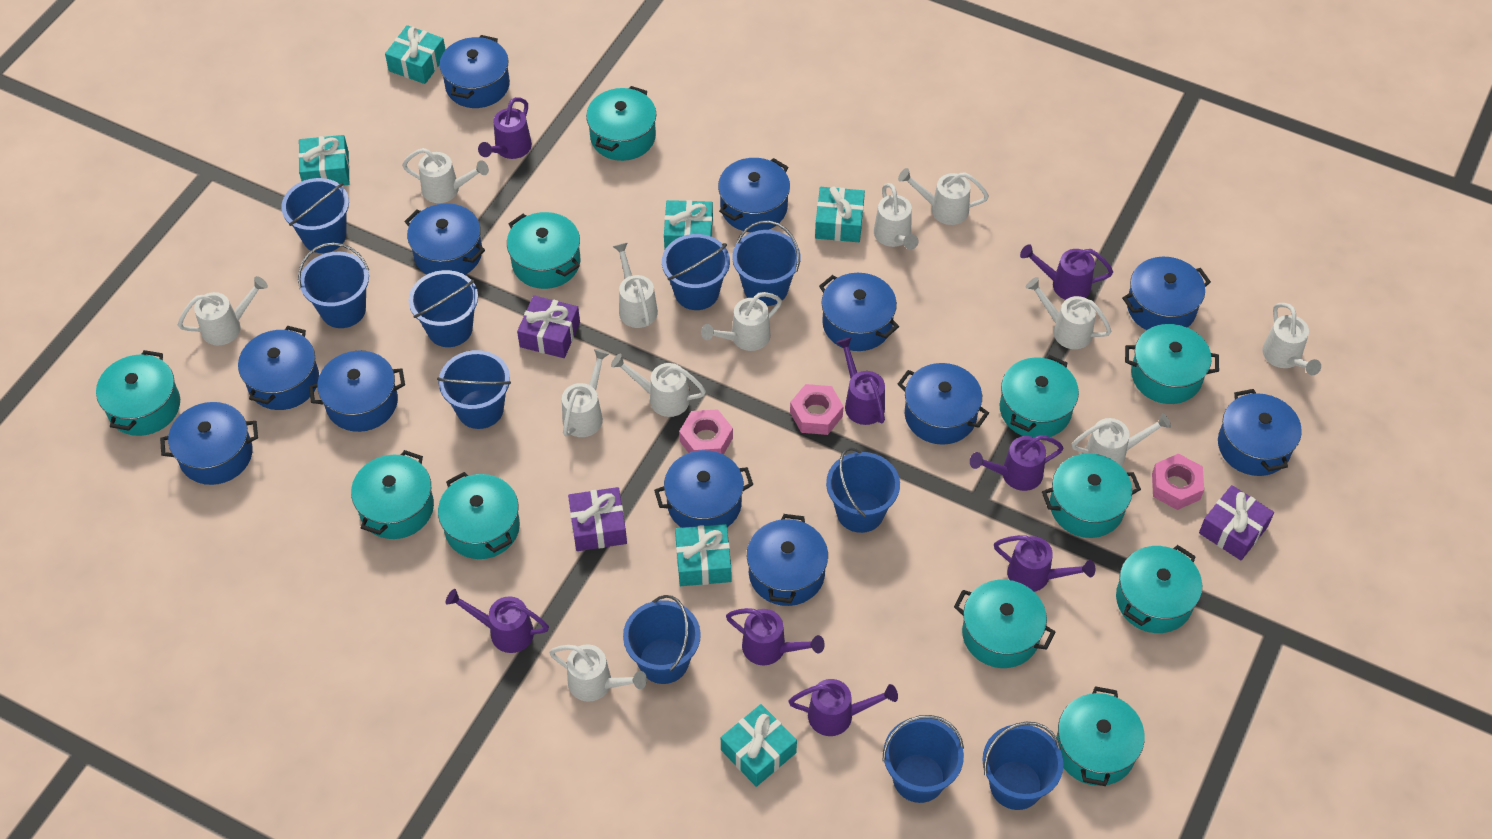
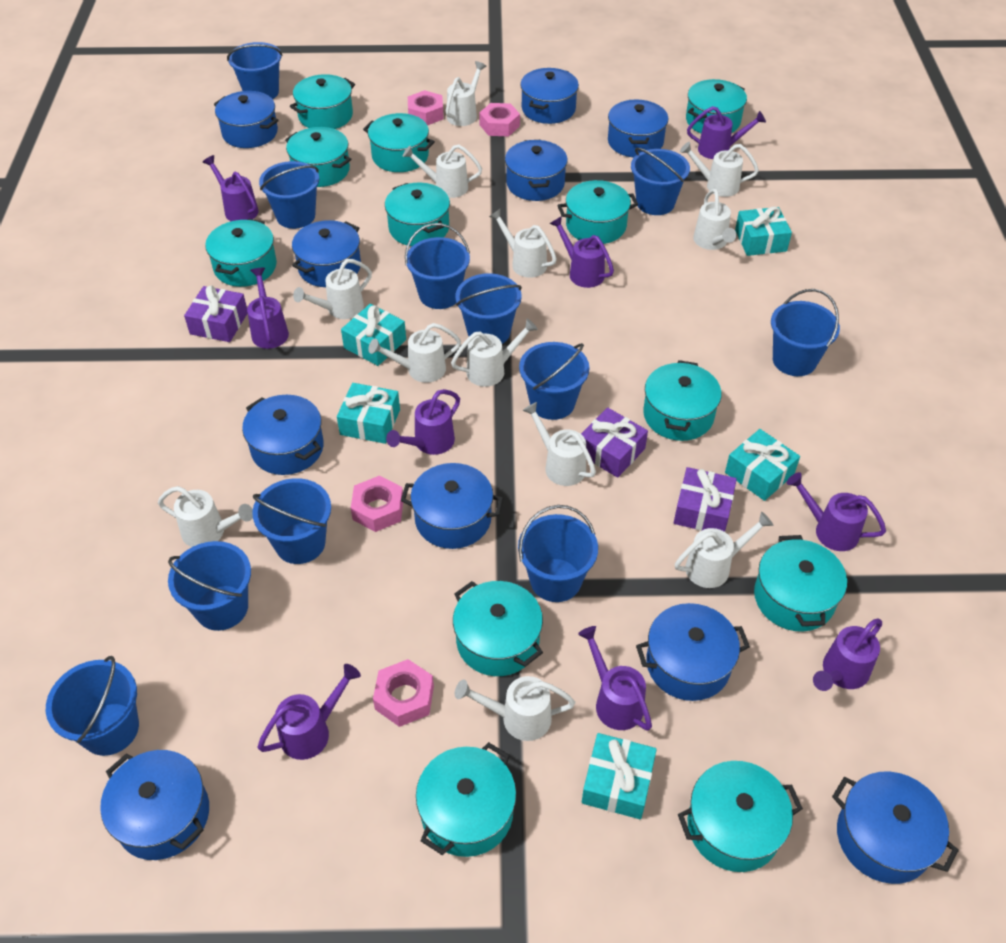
blue bucket: [281,178,349,253] [298,243,369,328] [408,270,478,347] [437,350,511,429] [623,595,701,684] [662,234,730,310] [732,221,801,306] [826,447,900,533] [883,715,964,803] [983,722,1064,810] = 10 -> [46,656,139,756] [168,541,251,631] [227,42,283,99] [252,478,331,564] [259,161,319,229] [405,223,470,309] [455,273,522,344] [518,505,598,602] [519,342,589,420] [631,148,690,215] [771,289,840,376] = 11
blue pot: [160,402,258,485] [238,326,319,410] [309,350,405,432] [404,203,485,275] [440,35,510,108] [654,450,753,528] [718,158,790,232] [747,514,828,606] [819,273,899,351] [898,363,989,445] [1122,257,1211,330] [1218,389,1302,476] = 12 -> [100,750,209,860] [214,91,279,148] [242,395,324,475] [292,220,361,287] [401,463,504,549] [505,140,568,201] [520,68,579,124] [608,100,668,157] [636,603,750,701] [832,771,959,884] = 10
pink nut: [679,409,733,455] [790,384,844,435] [1152,454,1204,510] = 3 -> [351,476,403,532] [373,659,434,727] [408,90,444,125] [479,103,520,137] = 4
purple watering can: [445,589,549,653] [478,97,532,159] [726,608,825,665] [789,679,898,736] [836,337,885,425] [970,435,1063,491] [994,535,1095,592] [1020,244,1113,300] = 8 -> [203,155,259,221] [247,268,289,349] [258,664,361,760] [386,389,460,455] [550,216,614,288] [578,626,652,731] [687,106,766,159] [787,472,886,551] [813,619,882,691] = 9
turquoise gift: [298,135,350,186] [385,25,445,84] [664,200,713,249] [675,524,731,586] [721,704,797,787] [815,187,865,242] = 6 -> [337,383,400,444] [341,304,406,366] [582,733,657,819] [725,429,800,501] [735,206,792,256] = 5
turquoise pot: [96,350,180,436] [351,450,434,539] [438,472,520,559] [507,212,580,289] [586,86,656,161] [954,580,1055,668] [1000,355,1079,437] [1042,453,1141,538] [1056,686,1145,786] [1116,545,1202,633] [1125,324,1219,404] = 11 -> [205,219,277,287] [285,127,351,187] [290,74,355,129] [363,113,435,172] [385,183,450,246] [416,742,516,857] [453,581,543,676] [557,180,638,244] [643,360,721,441] [678,761,803,872] [686,79,747,133] [754,535,847,632] = 12

